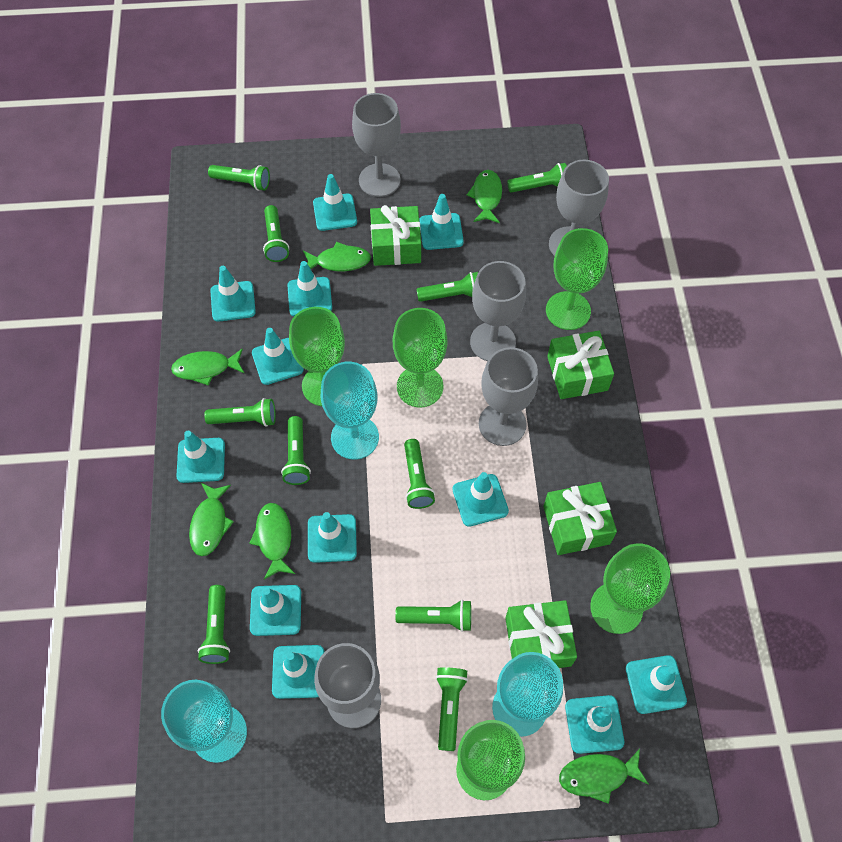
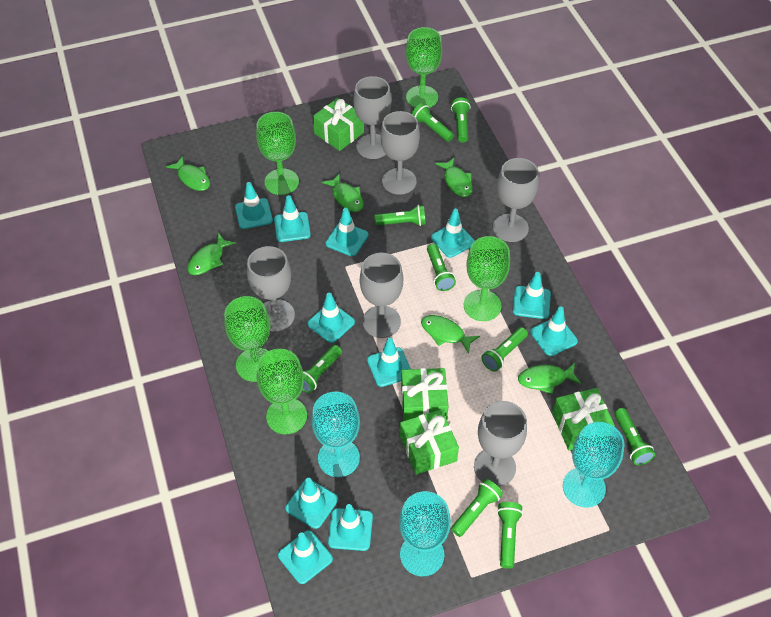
green flashlight: [198,585,230,664] [204,398,276,427] [208,165,270,191] [263,205,289,262] [281,416,311,485] [395,600,471,632] [404,439,435,509] [417,272,478,302] [436,667,468,751] [507,163,567,193] = 10 -> [302,345,342,393] [374,205,426,226] [412,103,454,142] [427,244,456,291] [451,98,470,143] [451,479,503,537] [481,327,528,372] [497,502,523,569] [615,408,655,465] = 9
grey goblet: [314,643,381,728] [352,93,401,197] [470,261,526,361] [479,347,538,446] [549,160,609,256] = 5 -> [247,246,295,332] [353,76,392,159] [360,253,403,338] [380,111,420,195] [474,401,527,486] [493,158,539,242] = 6
turquoise traffic cone: [177,431,225,483] [210,266,256,322] [250,585,301,636] [252,328,304,385] [272,645,325,699] [288,261,332,316] [308,512,357,563] [313,174,357,231] [419,194,464,250] [452,472,509,527] [565,695,624,754] [626,655,687,714] = 12 -> [235,182,273,229] [274,195,311,242] [278,530,333,584] [286,478,338,529] [308,293,355,343] [325,208,369,256] [328,504,373,551] [367,338,411,387] [431,209,475,258] [513,272,551,319] [530,306,578,356] = 11

